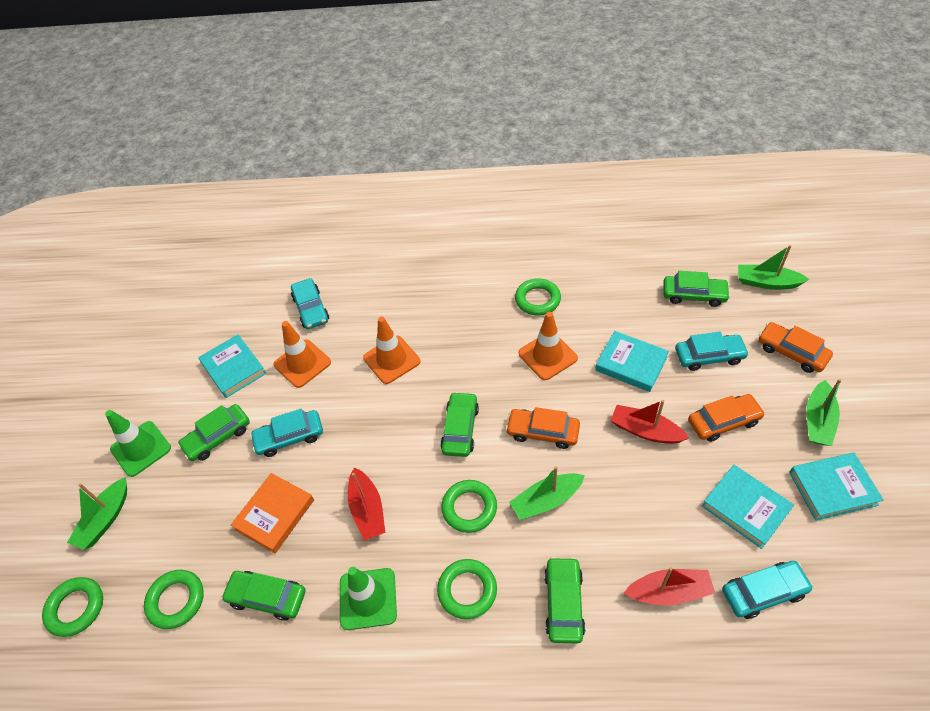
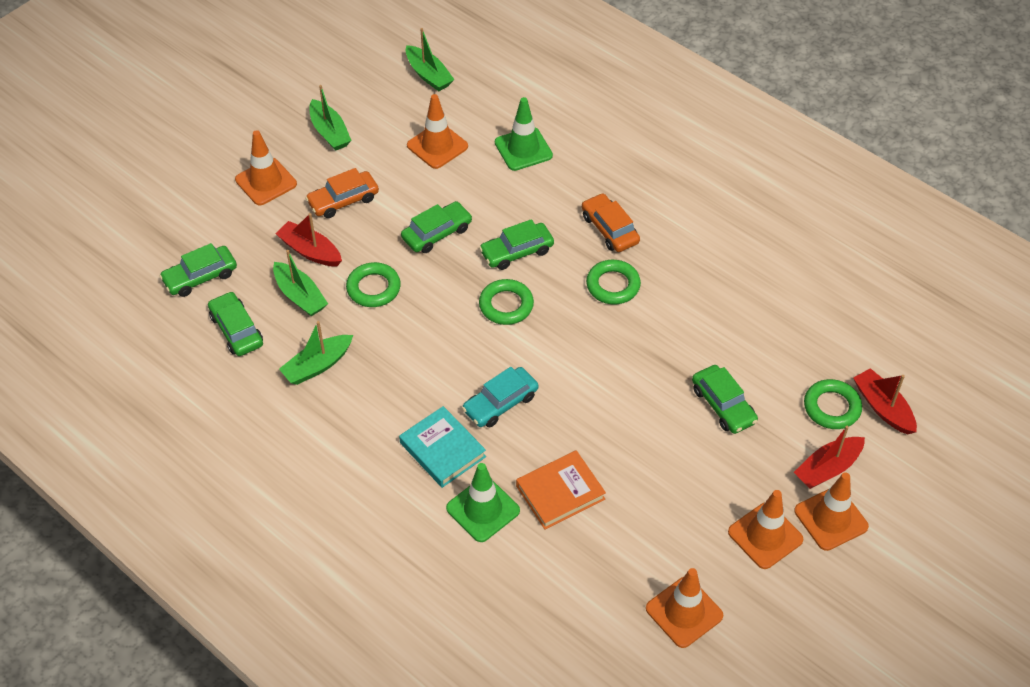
green ring: [42,577,103,637] [144,570,204,629] [437,559,497,619] [441,480,497,533] [515,278,561,315] = 5 -> [346,262,401,307] [479,279,534,325] [586,260,641,304] [804,379,862,429] = 4
orange car: [506,407,580,449] [688,394,765,442] [758,322,833,373] = 3 -> [305,168,379,218] [582,193,640,252] = 2
orange traffic cone: [274,321,331,388] [363,317,420,384] [519,312,578,380] = 3 -> [235,130,297,205] [407,94,468,169] [646,568,723,648] [728,490,803,569] [794,472,869,551] = 5
turquoise book: [198,334,266,398] [595,331,669,392] [702,465,794,549] [789,452,884,521] = 4 -> [399,406,486,488] = 1
turquoise car: [250,409,323,457] [291,278,329,329] [675,332,749,371] [722,561,813,619] = 4 -> [462,367,539,427] = 1

